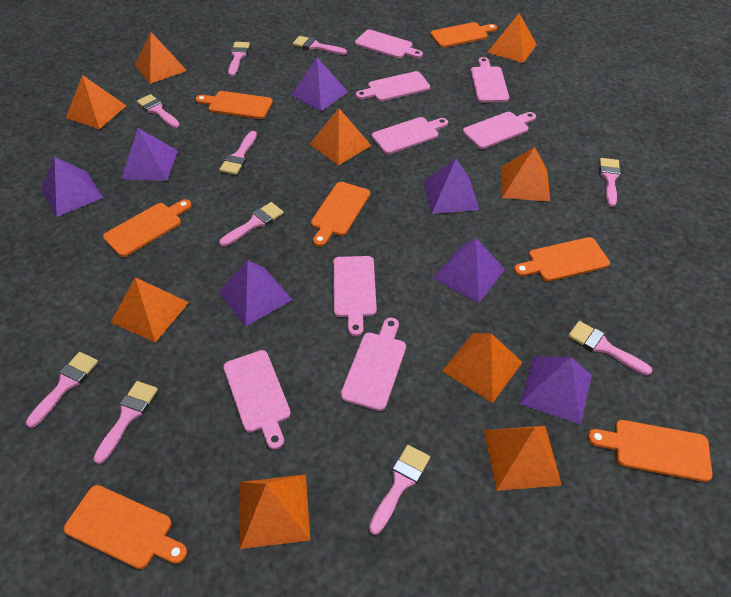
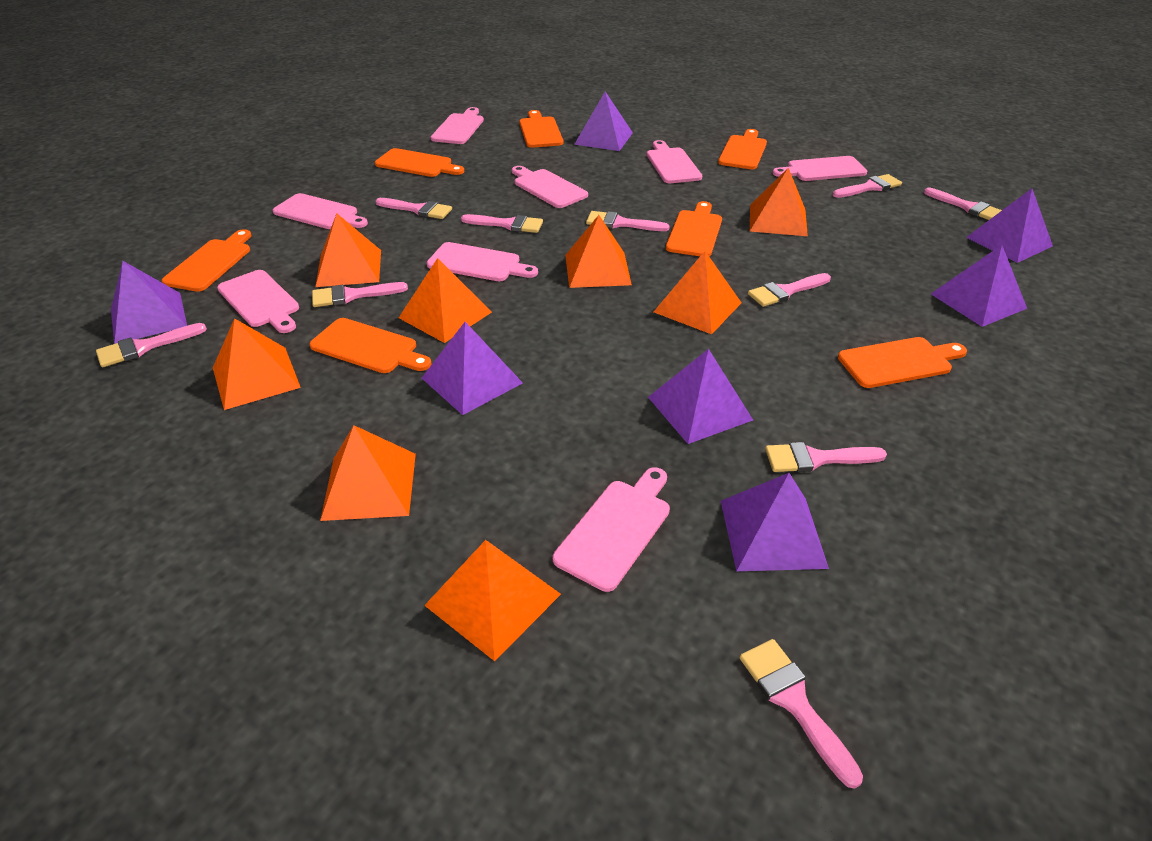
orange pyramid: [66,75,126,129] [111,277,189,343] [135,32,187,84] [240,474,310,549] [310,108,372,166] [442,333,523,403] [484,426,562,491] [487,13,537,63] [501,147,550,202] = 9 -> [213,318,301,410] [315,213,381,287] [320,425,416,521] [399,258,492,343] [424,540,561,661] [565,215,632,288] [654,251,741,334] [750,168,808,236] = 8

